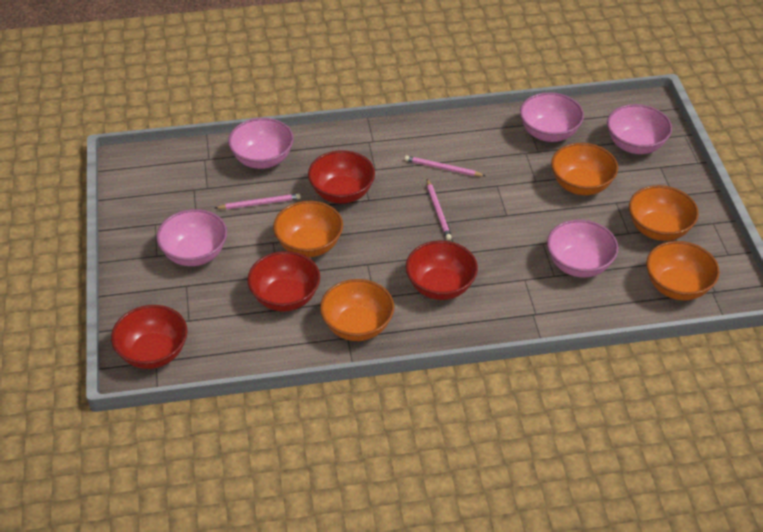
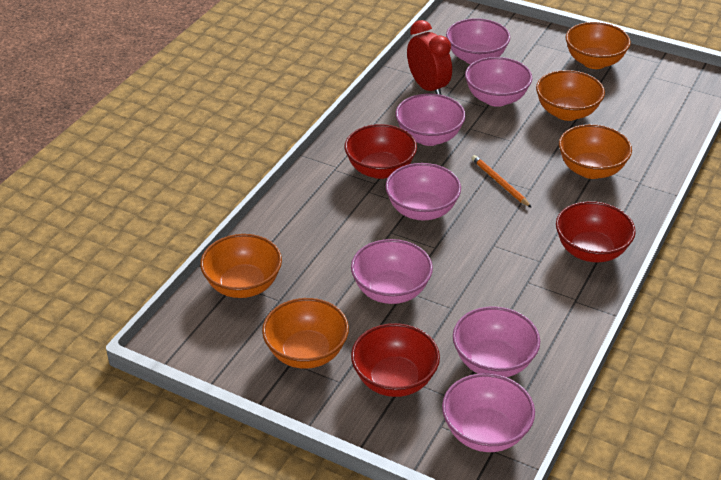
orange pencil: none = 0 -> [472,155,531,207] = 1
pink bowl: [156,209,227,266] [228,118,294,169] [520,92,584,142] [547,220,618,277] [607,104,672,154] = 5 -> [351,239,433,304] [385,163,461,220] [395,94,466,146] [442,373,535,452] [446,18,510,64] [453,307,540,377] [465,57,532,107] = 7
pink pencil: [215,194,301,209] [405,155,485,176] [427,179,452,240] = 3 -> none = 0
red bowl: [111,305,188,369] [247,251,320,311] [308,150,375,204] [406,241,478,300] = 4 -> [345,124,417,179] [351,323,440,397] [556,201,636,262] = 3
red clock: none = 0 -> [407,20,452,95] = 1

